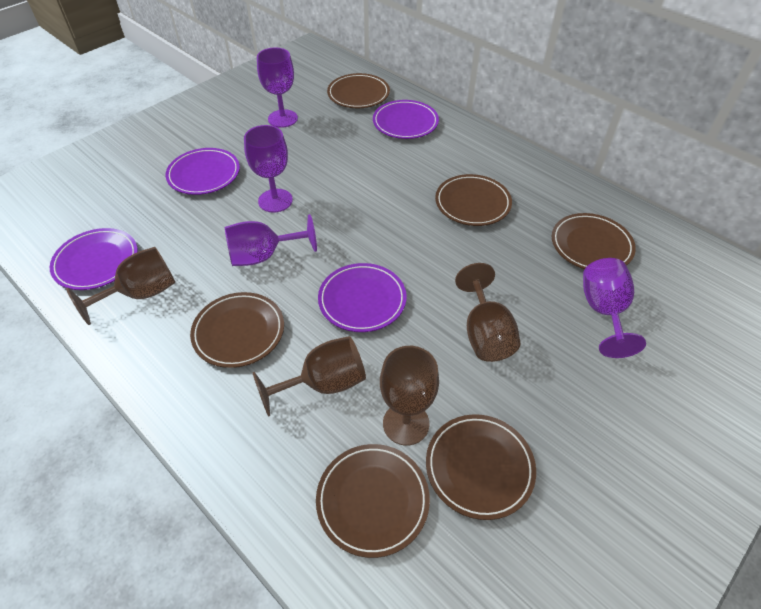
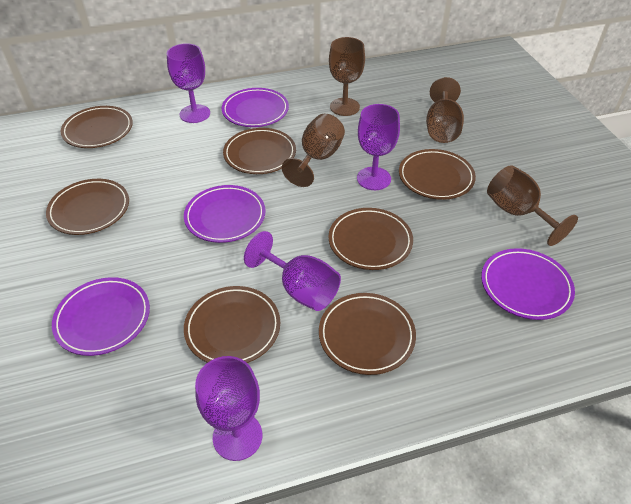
brown plate: [190,292,284,368] [316,444,430,558] [327,73,390,108] [426,414,536,520] [435,174,512,226] [552,213,636,269] = 6 -> [46,179,129,235] [61,106,133,148] [184,286,280,363] [223,128,296,174] [319,293,416,375] [328,208,413,270] [399,149,476,200] = 7

